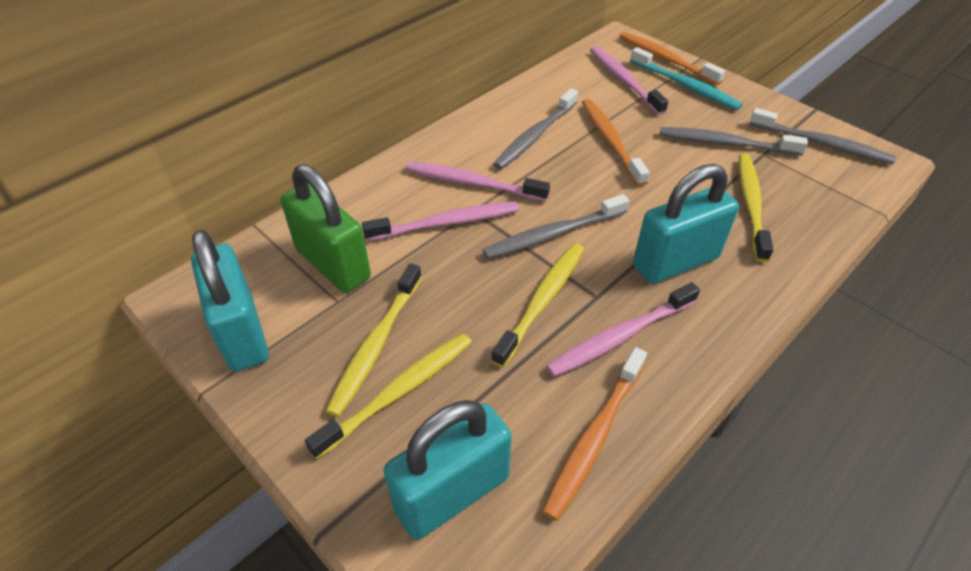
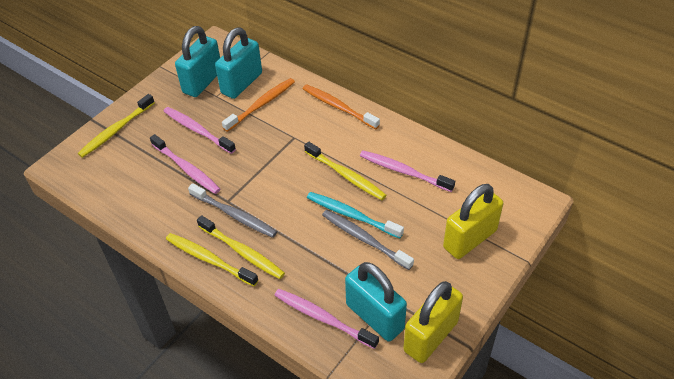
green padlock: [281,164,371,293] = 1 -> none = 0
grey toothbrush: [483,194,629,259] [493,89,578,169] [660,127,808,156] [750,108,896,164] = 4 -> [188,183,277,238] [322,210,414,270] = 2
orange toothbrush: [542,347,647,521] [582,99,650,186] [619,32,725,85] = 3 -> [222,78,295,132] [303,84,380,129] = 2
yellow padlock: none = 0 -> [403,281,463,363] [443,184,503,259] = 2

